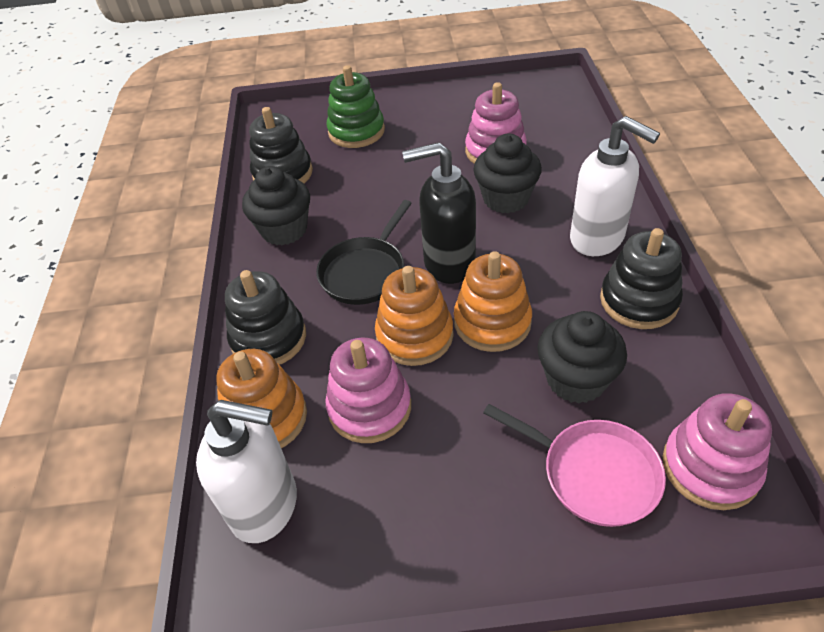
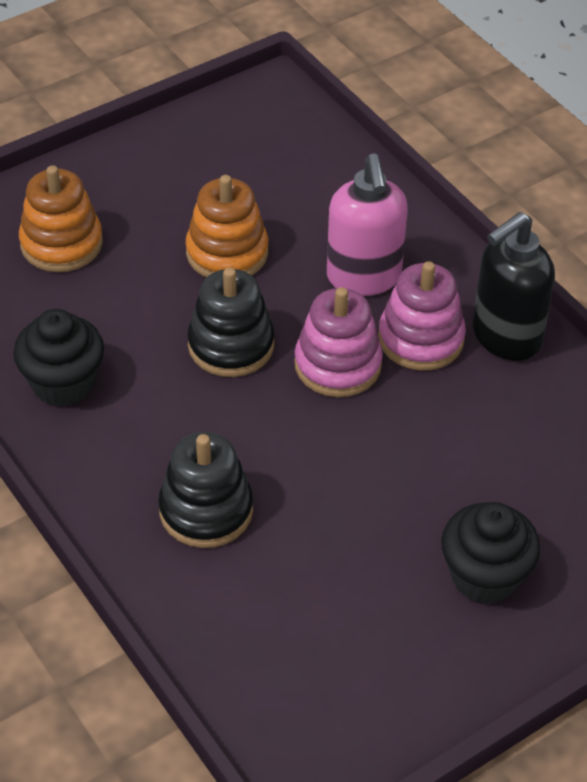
black cupcake: [242,166,310,245] [473,133,542,213] [537,311,627,404] = 3 -> [13,309,104,407] [441,502,541,605] = 2
black pan: [316,200,412,305] = 1 -> none = 0
black stacking toy: [225,270,306,365] [249,107,313,183] [600,228,683,329] = 3 -> [158,432,253,548] [187,267,274,377] = 2
green stacking toy: [327,65,385,148] = 1 -> none = 0
orange stacking toy: [216,349,307,448] [375,266,454,366] [454,251,532,352] = 3 -> [19,165,103,272] [185,175,268,278] = 2
pink pan: [483,404,666,527] = 1 -> none = 0
pink soap dispenser: none = 0 -> [327,153,408,296] = 1
pink stacking toy: [326,338,411,443] [465,82,527,164] [663,393,772,510] = 3 -> [294,287,383,397] [378,261,466,371] = 2
white soap dispenser: [196,400,297,543] [570,116,660,256] = 2 -> none = 0

